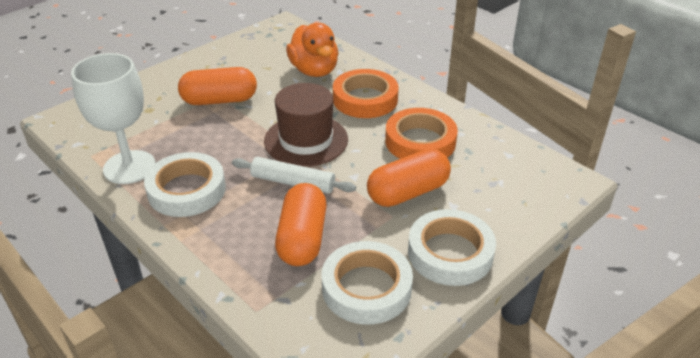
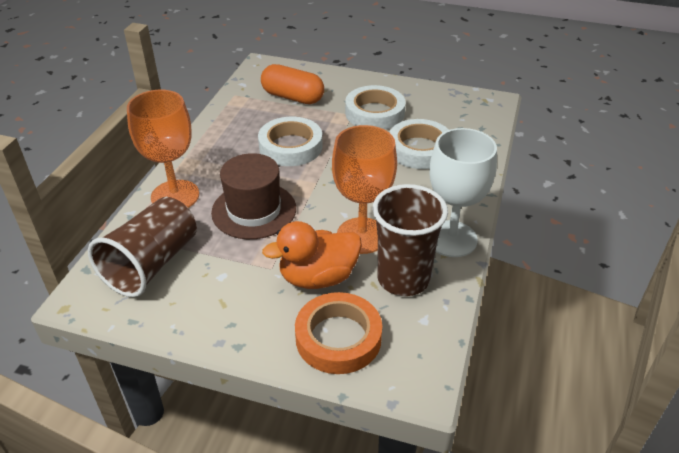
brown cup: none = 0 -> [88,197,197,297] [373,184,448,296] = 2
orange capsule: [178,67,257,105] [275,183,327,266] [367,149,451,207] = 3 -> [261,64,324,104] = 1
orange goblet: none = 0 -> [127,90,199,208] [332,125,397,254] = 2
orange tape: [333,69,399,118] [385,108,458,159] = 2 -> [295,292,382,374] = 1
white rolling pin: [232,157,356,194] = 1 -> none = 0

